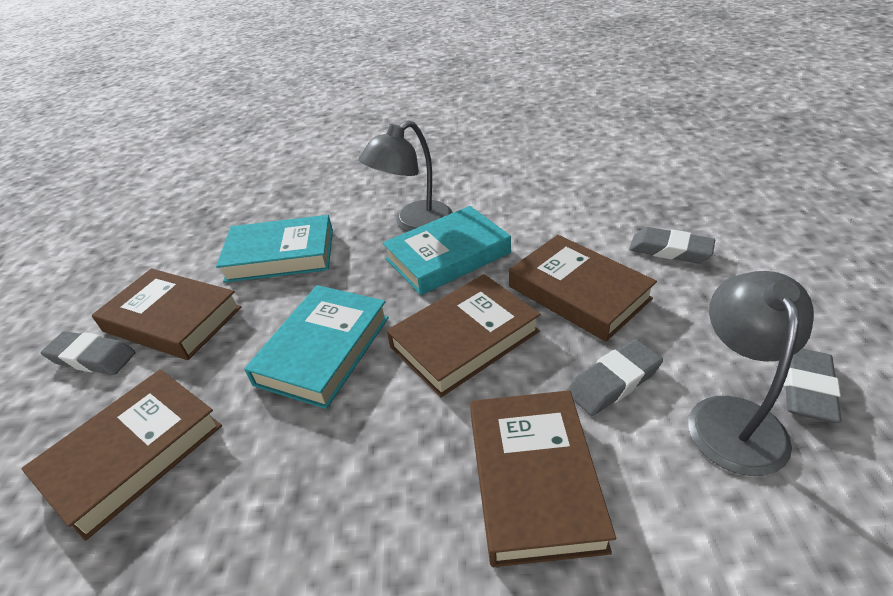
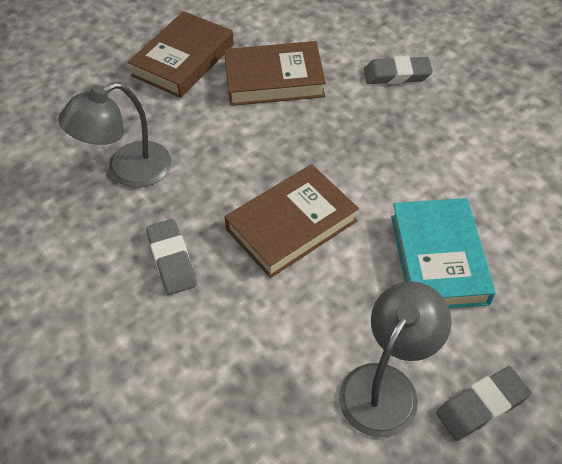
brown book: [21,369,222,541] [92,269,242,360] [387,274,541,398] [470,390,616,567] [509,235,657,342] = 5 -> [128,11,234,98] [224,41,326,106] [225,164,359,278] = 3
grey eraser: [41,331,136,375] [567,339,663,416] [629,227,715,263] [784,349,842,423] = 4 -> [146,219,197,295] [364,56,433,84] [436,366,531,441] = 3
turquoise book: [216,215,333,283] [244,285,389,409] [383,206,511,295] = 3 -> [391,198,496,308] = 1

